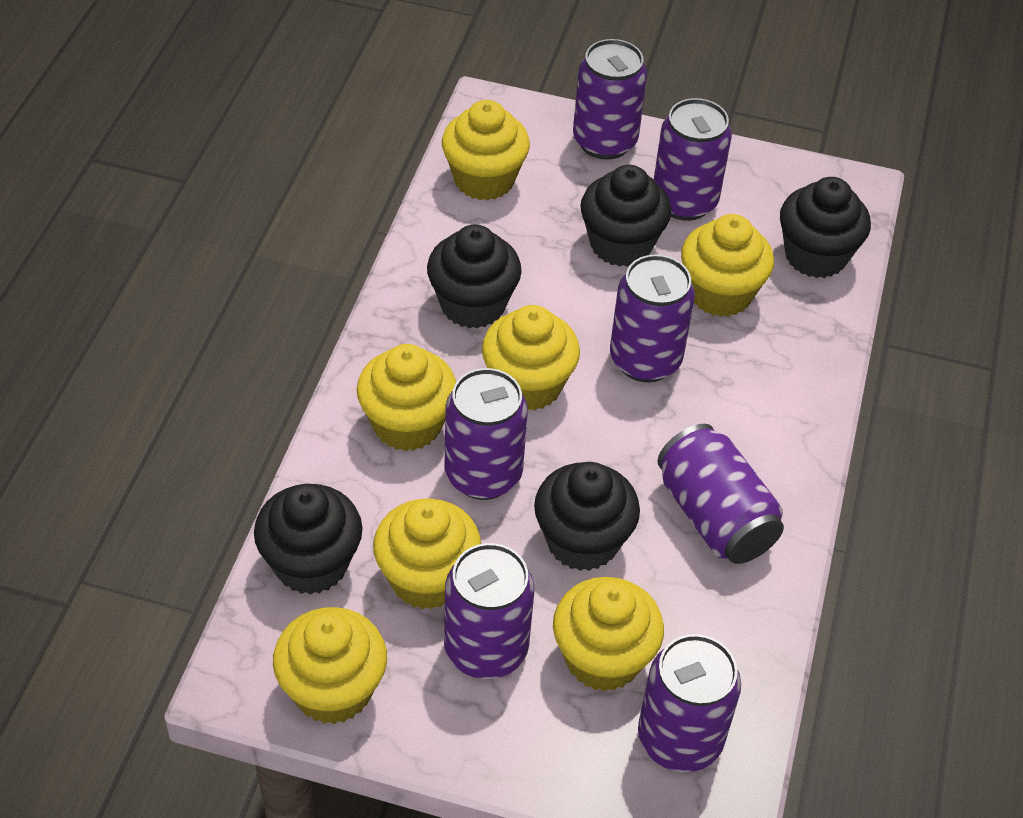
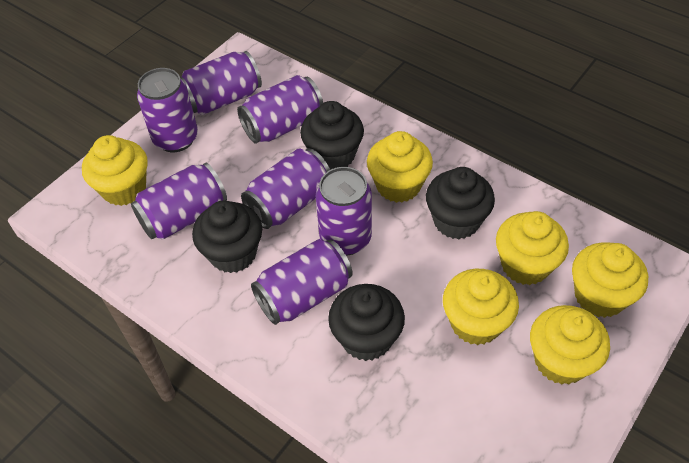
black cupcake: [254,484,362,595] [427,225,522,329] [534,462,640,571] [580,165,671,267] [780,177,871,278] = 5 -> [192,200,262,273] [300,101,364,170] [328,284,405,361] [426,167,495,239] = 4
yellow cupcake: [273,607,387,724] [356,344,456,451] [373,499,481,610] [442,100,530,201] [482,305,580,411] [553,577,664,692] [681,214,774,317] = 7 -> [82,135,148,206] [367,131,433,203] [443,269,519,345] [496,211,569,285] [530,305,610,385] [572,242,648,318] = 6

